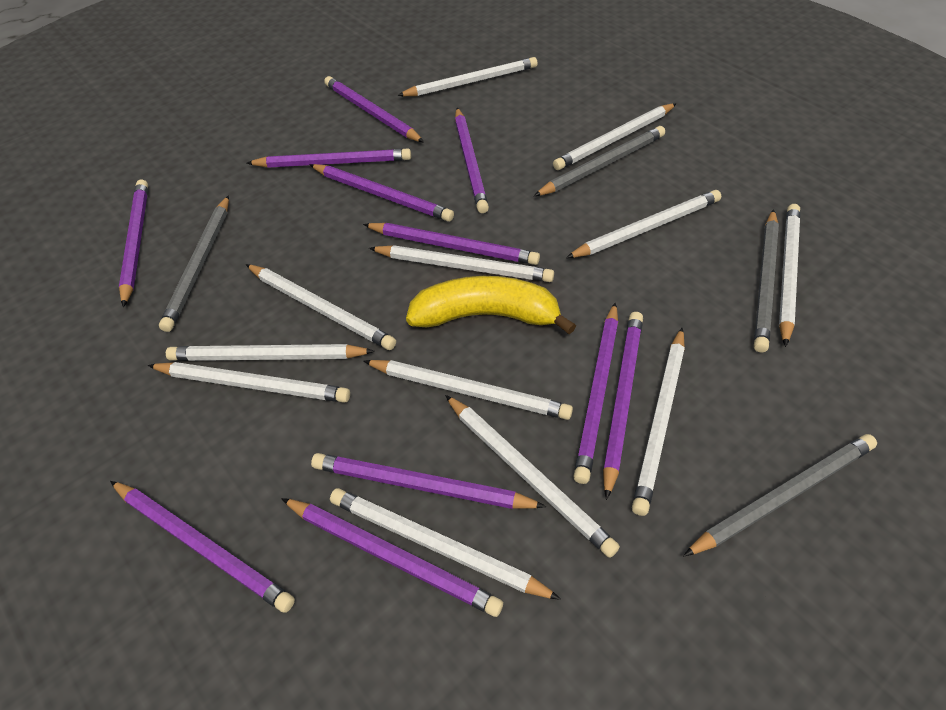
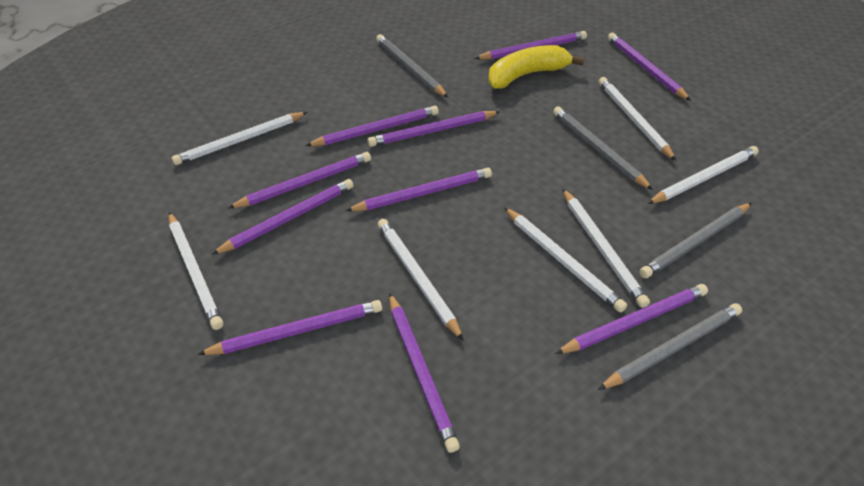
purple pencil: [110,481,295,613] [119,180,148,307] [246,149,411,168] [281,498,503,617] [309,164,454,222] [311,453,546,509] [324,76,424,143] [363,223,540,265] [455,108,489,213] [573,302,618,484] [603,312,643,500] = 11 -> [197,300,382,355] [211,179,354,255] [228,152,371,208] [305,106,439,146] [345,168,492,211] [367,111,500,147] [389,293,460,453] [474,31,587,60] [555,284,708,354] [608,33,691,101] = 10
white pencil: [148,362,350,403] [166,344,375,361] [245,264,396,350] [330,488,561,600] [364,360,573,420] [369,245,554,282] [397,57,538,96] [445,395,620,558] [553,103,677,170] [566,190,721,258] [632,327,685,516] [779,204,800,347] = 12 -> [168,212,223,330] [172,112,307,165] [378,219,464,341] [504,207,627,312] [563,189,650,308] [599,77,676,161] [647,146,759,204] = 7

